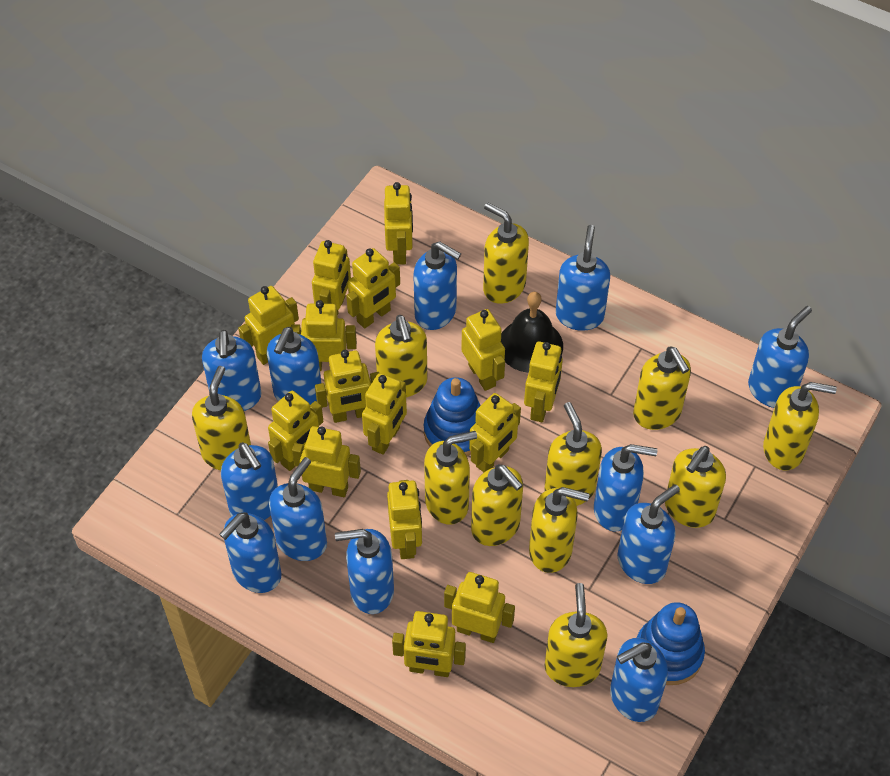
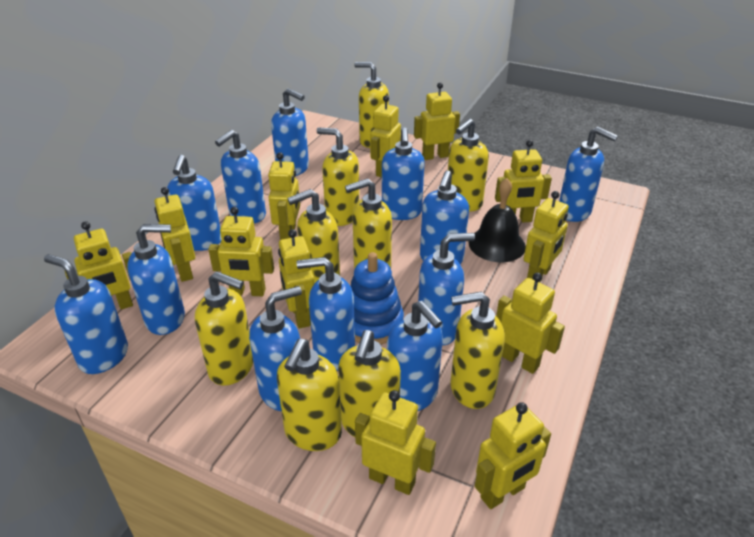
blue stacking toy: [424,377,480,456] [637,602,705,685] = 2 -> [351,252,404,345] = 1
yellow robot: [238,286,299,365] [268,391,324,471] [291,300,357,371] [292,426,361,497] [312,240,351,316] [315,350,379,423] [346,248,400,329] [362,373,407,455] [384,182,413,265] [387,480,422,559] [392,611,466,677] [444,572,515,643] [461,309,505,391] [469,393,521,472] [524,341,563,422] = 15 -> [65,221,133,310] [155,187,195,282] [208,207,274,296] [268,152,300,240] [278,229,315,329] [355,390,436,495] [370,95,401,177] [414,83,460,160] [475,402,551,509] [495,140,552,222] [496,273,565,374] [524,191,569,283] = 12
yellow soap dispenser: [192,366,251,470] [375,315,427,397] [424,431,477,525] [471,464,523,546] [483,202,529,304] [529,487,589,573] [544,402,602,506] [544,583,607,687] [633,347,691,430] [665,446,726,528] [763,382,837,471] = 11 -> [195,271,253,386] [277,339,342,451] [287,189,340,283] [317,128,359,226] [338,330,401,437] [345,178,392,268] [354,62,389,148] [448,119,489,211] [450,292,505,409] = 9

